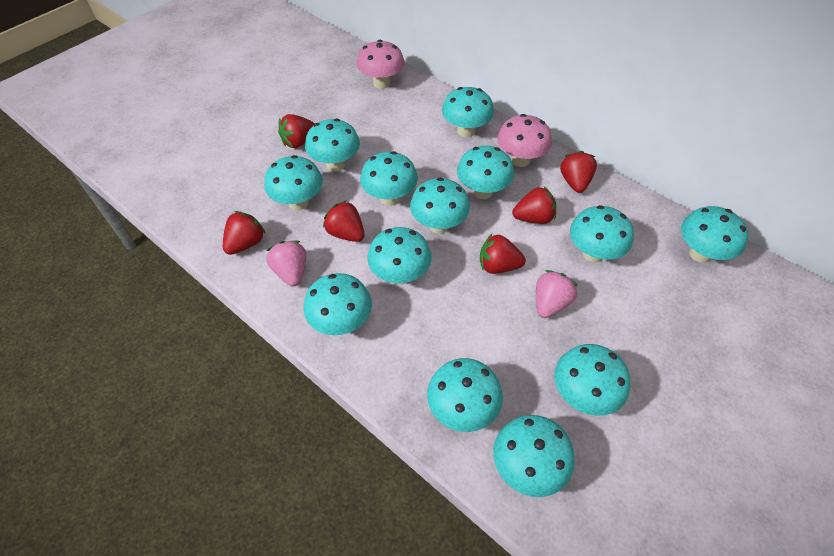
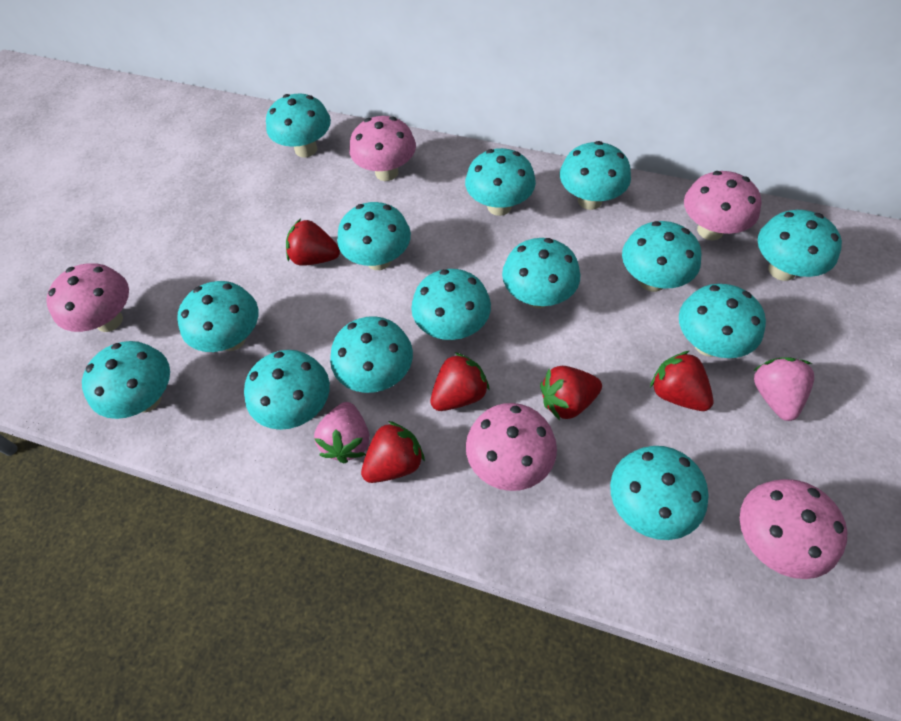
pink mushroom: [357,40,405,89] [497,114,552,167] = 2 -> [46,263,129,332] [349,116,416,181] [466,403,557,491] [684,171,761,240] [740,479,847,579] = 5
red strawberry: [223,211,266,255] [278,114,315,148] [323,200,365,242] [480,234,526,274] [512,186,556,224] [560,151,597,193] = 6 -> [286,219,340,266] [361,421,425,483] [430,352,490,411] [540,366,602,421] [650,351,713,411] = 5
turquoise mushroom: [264,155,323,210] [304,273,372,335] [305,119,360,171] [360,151,418,206] [367,227,432,285] [410,178,470,234] [427,358,503,432] [442,87,494,137] [457,146,514,199] [493,415,575,497] [554,344,630,416] [570,205,634,262] [681,206,748,263] = 13 -> [82,341,170,419] [177,281,258,352] [244,350,330,430] [266,94,331,158] [330,316,413,393] [337,202,411,270] [411,269,491,340] [465,148,536,216] [502,238,580,308] [560,141,631,210] [610,446,709,540] [622,221,701,292] [679,284,766,358] [758,210,842,281] = 14

